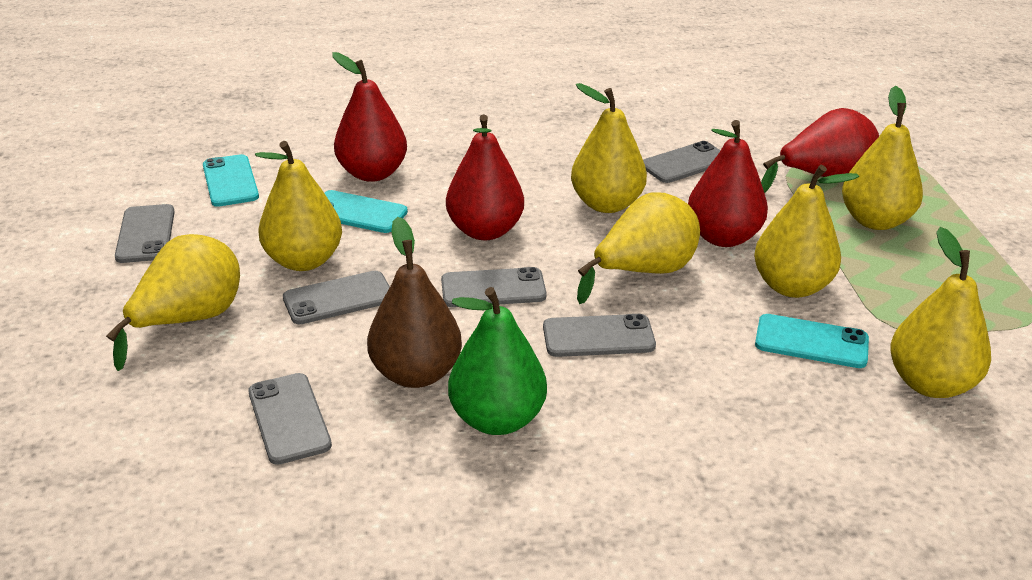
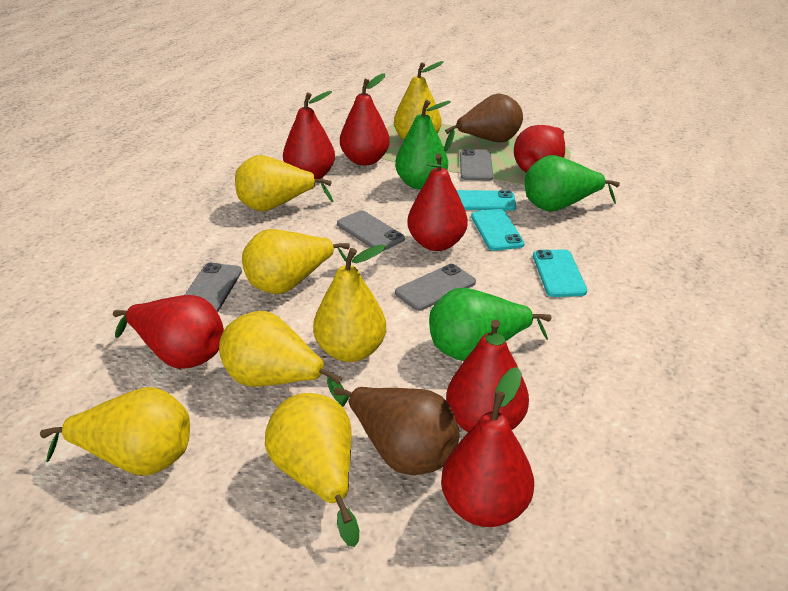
brown pear: [367,217,462,388] = 1 -> [334,387,459,475] [444,93,523,151] = 2
green pear: [448,287,547,435] = 1 -> [395,100,451,190] [429,288,552,361] [525,155,620,212] = 3
grey phone: [115,204,175,263] [248,373,332,465] [283,271,390,324] [441,267,547,307] [543,314,656,357] [643,141,721,183] = 6 -> [185,263,242,312] [337,211,405,251] [395,264,476,311] [460,149,493,181] = 4
red pear: [332,52,407,182] [446,115,524,240] [688,120,768,247] [761,108,879,193] = 4 -> [113,295,224,369] [283,91,335,179] [340,73,390,166] [407,154,468,251] [441,367,534,527] [446,319,529,432] [514,125,565,173] = 7

